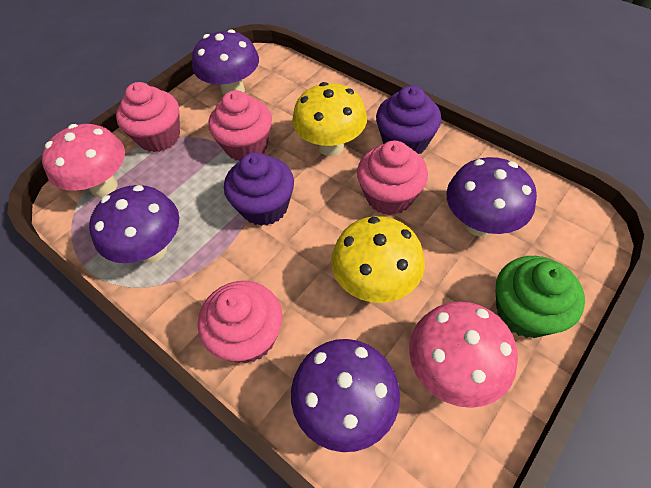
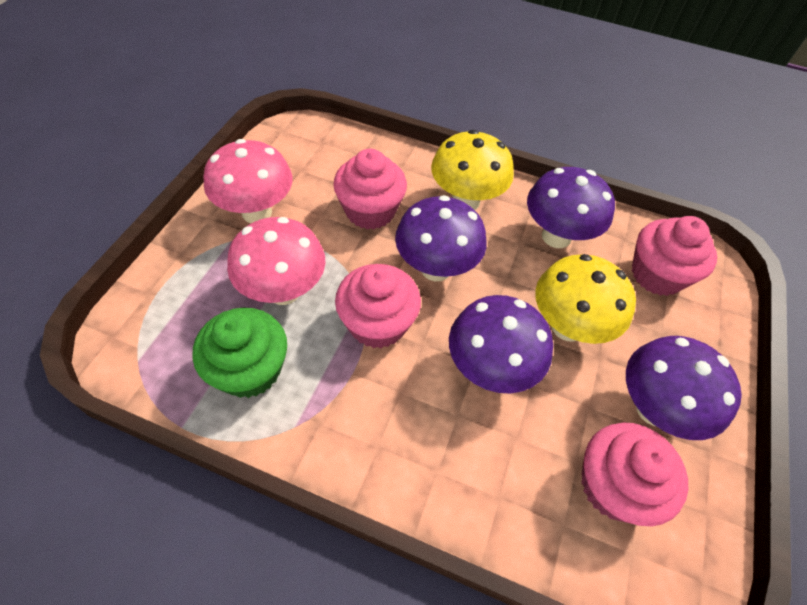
purple cupcake: [224,152,294,226] [376,86,441,154] = 2 -> none = 0

